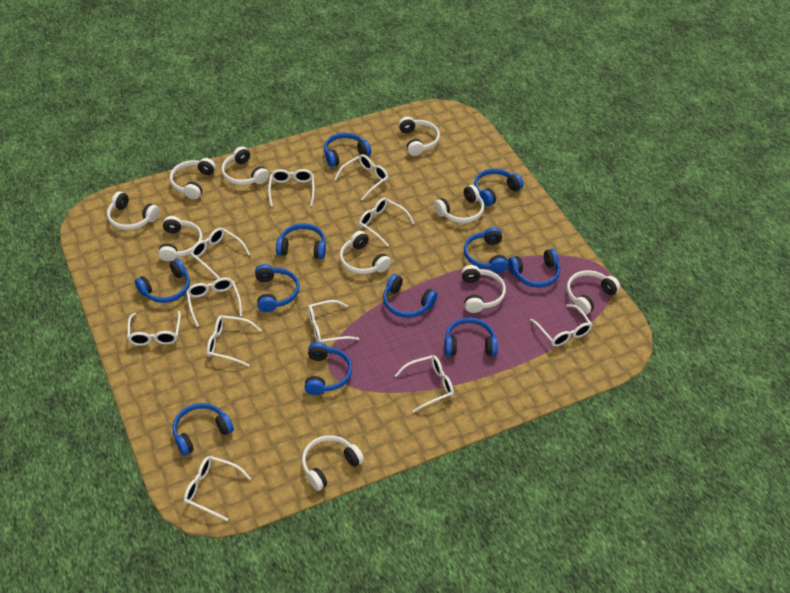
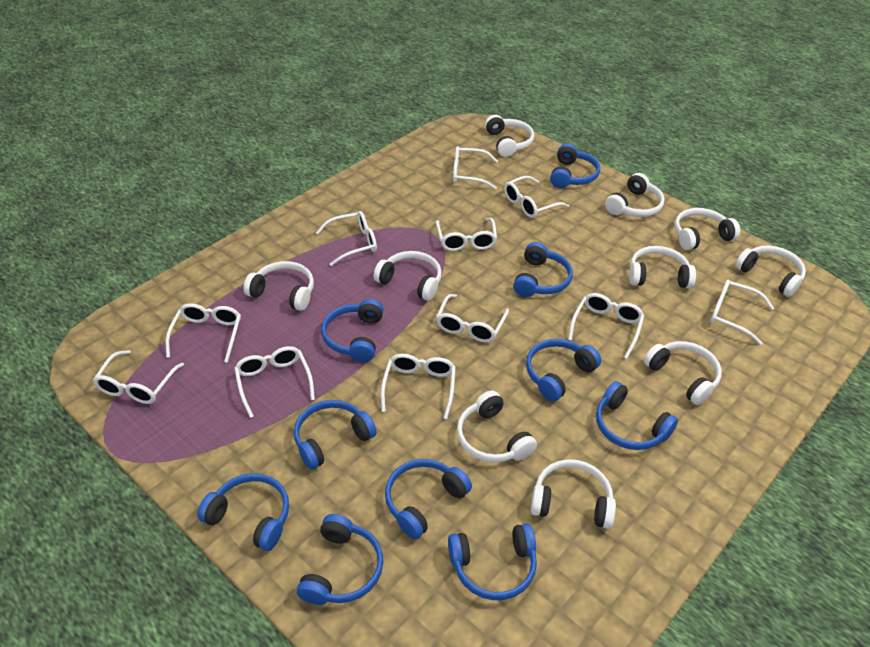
blue headphones: [135,259,190,303] [173,403,234,455] [255,264,299,312] [276,223,326,259] [304,342,352,395] [324,133,371,167] [383,274,437,318] [444,317,498,356] [464,227,508,273] [474,168,524,206] [508,249,560,288] = 11 -> [197,473,289,551] [294,400,377,470] [297,514,384,605] [321,299,384,362] [385,459,472,539] [448,523,537,600] [513,242,573,297] [526,339,601,401] [550,144,600,188] [596,381,678,450] = 10

